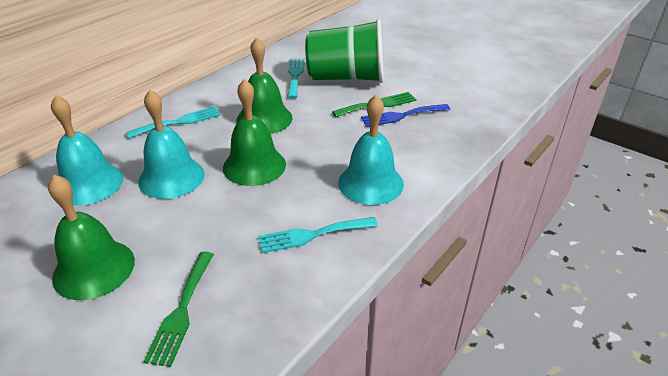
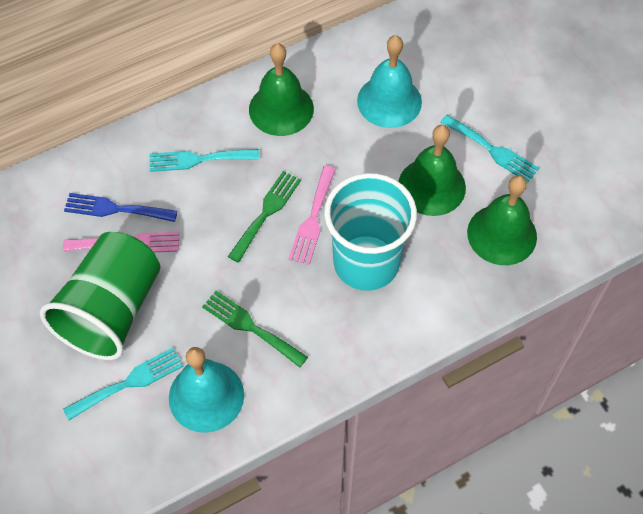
pink fork: none = 0 -> [63,232,179,252] [289,166,336,265] = 2
turquoise bell: [51,95,123,206] [138,90,205,199] [338,95,404,205] = 3 -> [169,347,244,433] [357,35,422,128] = 2
turquoise cup: none = 0 -> [324,173,417,291] = 1

